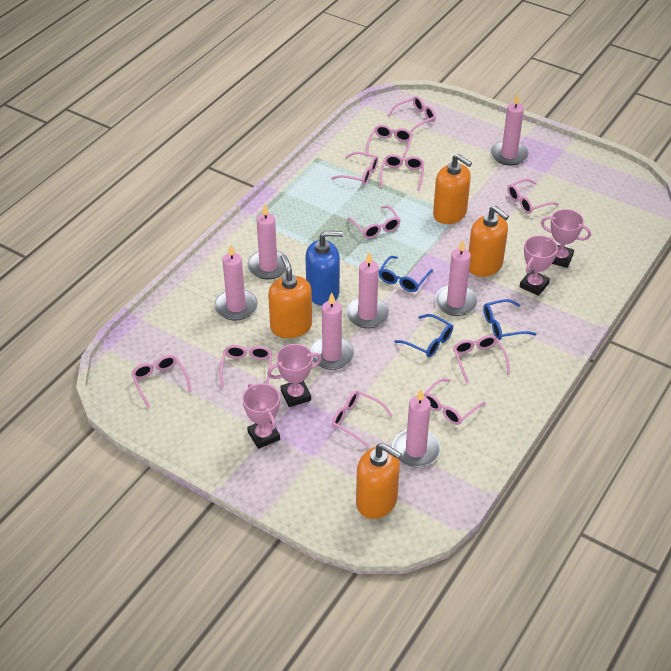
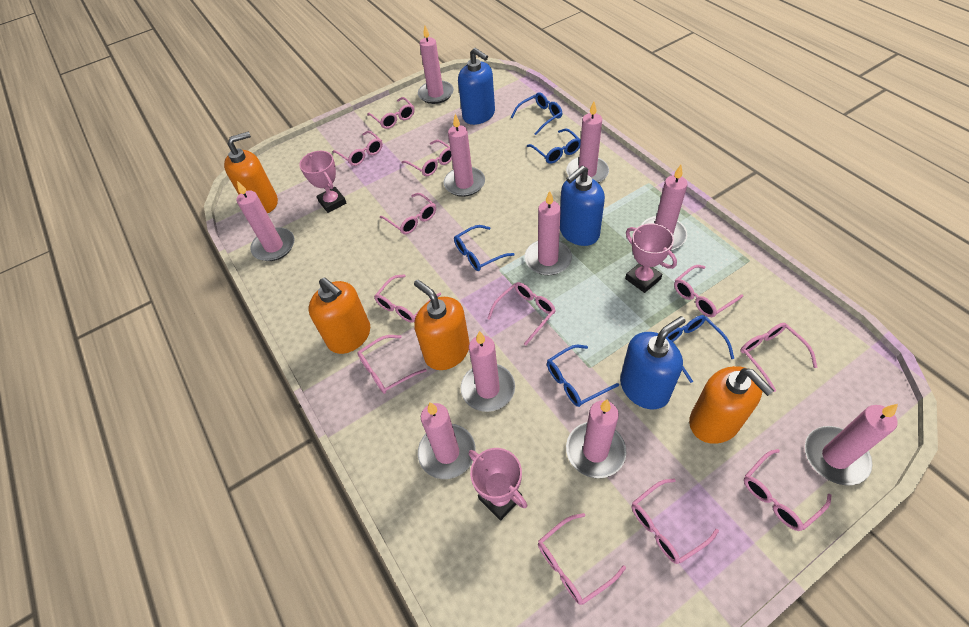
blue glasses: [379,256,433,292] [394,314,453,357] [483,299,536,340] = 3 -> [454,225,514,271] [511,93,562,135] [527,129,581,164] [547,345,619,407] [667,315,734,383] = 5
blue soap dispenser: [305,231,343,306] = 1 -> [458,48,495,125] [560,166,605,246] [620,316,686,409] = 3
pink candle: [214,244,258,321] [247,204,289,279] [310,293,355,370] [346,252,389,328] [392,389,441,467] [435,240,478,316] [491,93,529,166] = 7 -> [236,181,294,261] [418,26,454,104] [418,402,476,479] [444,114,485,197] [461,331,515,412] [525,191,572,275] [566,102,609,183] [566,399,626,478] [641,165,688,250] [805,404,898,485] = 10
pink glasses: [131,355,192,408] [220,345,272,387] [331,152,378,185] [332,390,393,448] [347,206,401,239] [366,125,413,161] [380,154,424,191] [387,96,436,132] [424,378,486,425] [453,335,510,383] [507,179,559,214] = 11 -> [332,131,383,166] [357,335,427,394] [367,97,414,129] [374,274,441,323] [380,193,436,234] [401,140,452,176] [487,282,556,346] [538,513,626,605] [632,478,719,564] [674,265,743,317] [740,323,818,392] [744,449,832,531] = 12
pink trophy: [242,384,280,449] [267,344,322,407] [520,235,558,296] [541,209,591,268] = 4 -> [299,151,346,213] [469,448,527,521] [625,223,677,293] = 3

